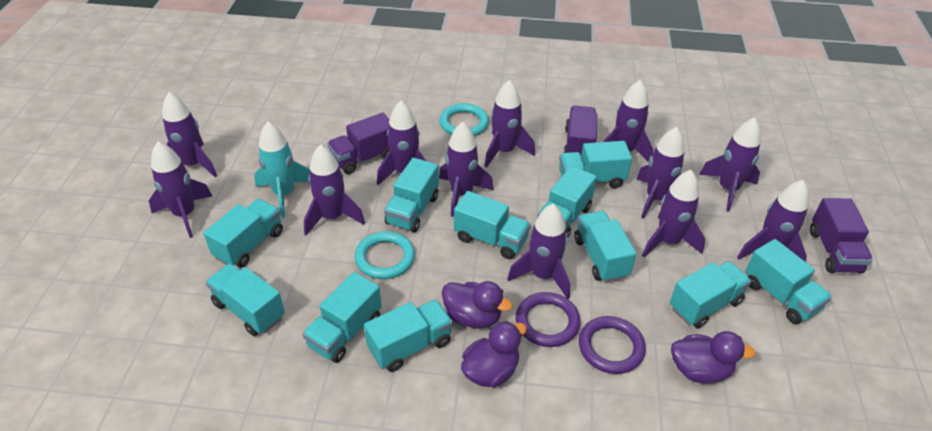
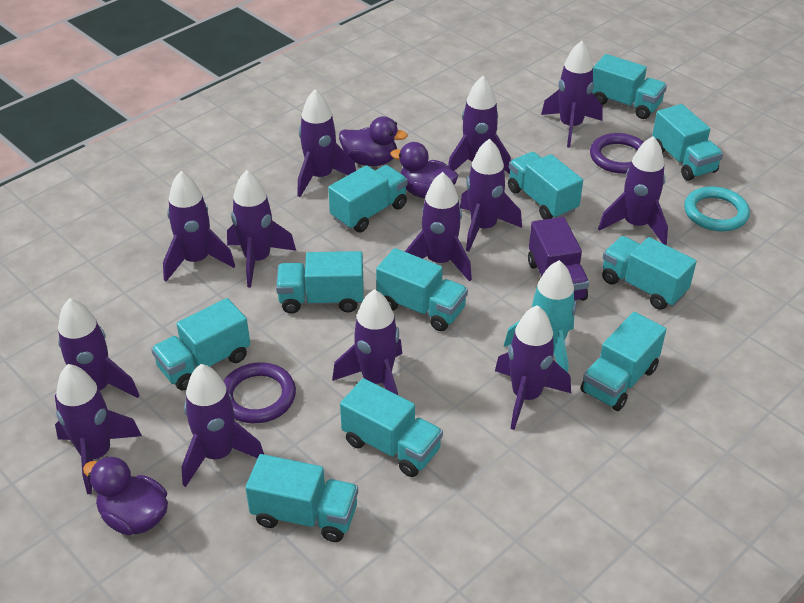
purple rocket: [149,141,212,238] [162,92,217,177] [304,144,365,235] [377,101,426,185] [439,122,494,217] [484,80,535,168] [507,204,570,299] [603,80,653,163] [636,127,685,219] [642,170,705,257] [699,117,761,212] [737,180,809,261] = 12 -> [55,298,139,410] [55,364,142,494] [163,171,235,282] [182,364,264,487] [227,170,296,288] [297,89,356,197] [332,289,402,395] [405,172,472,282] [448,76,511,174] [460,139,522,252] [495,305,571,430] [541,41,603,148] [598,136,668,245] = 13
purple truck: [327,113,390,174] [563,106,597,154] [810,198,873,273] = 3 -> [528,217,589,301] = 1
turquoise ring: [355,231,415,279] [439,103,489,136] = 2 -> [684,186,750,231] = 1

